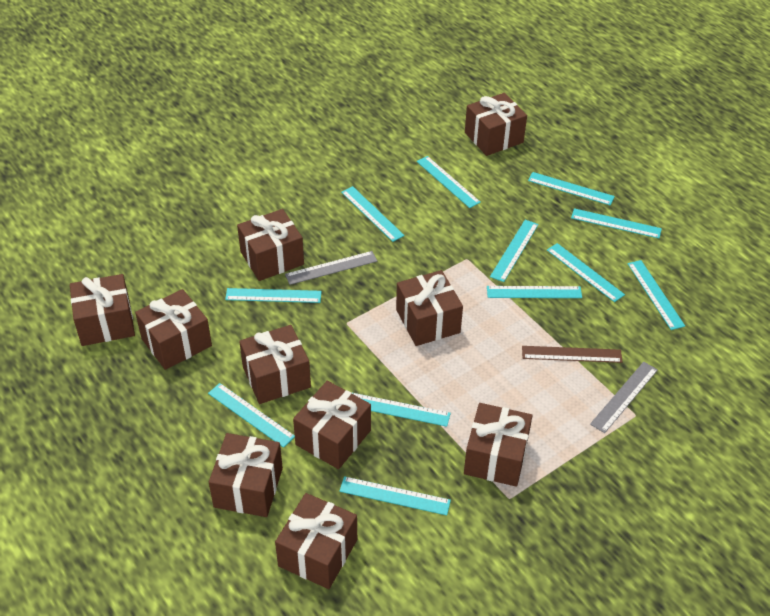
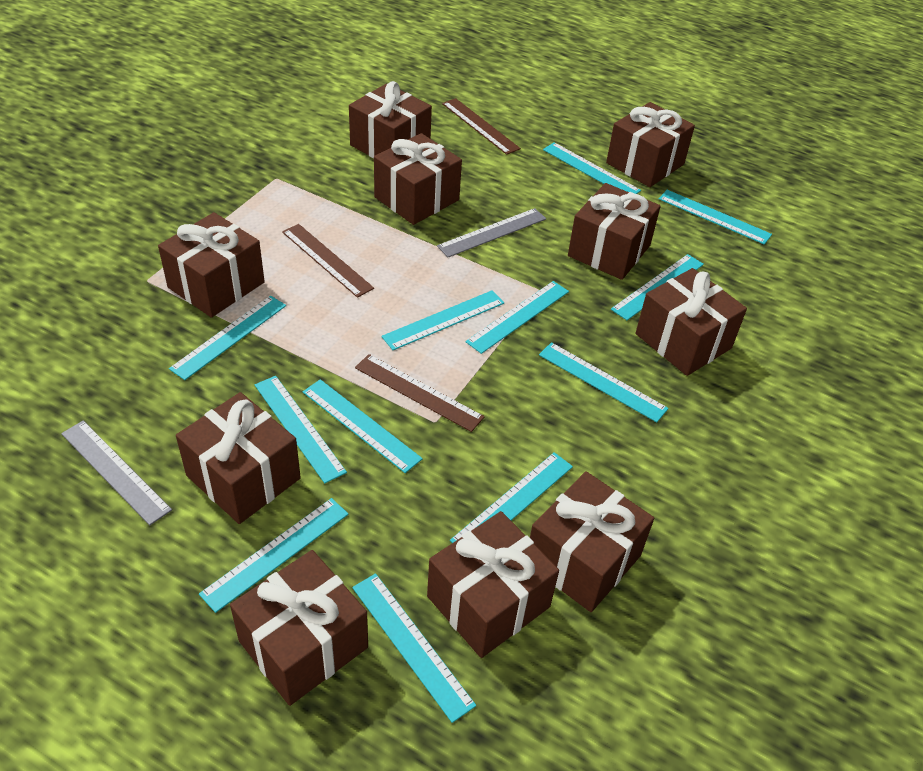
brown ruler: [522,346,622,363] = 1 -> [282,224,374,298] [355,354,485,432] [442,98,521,155] = 3

